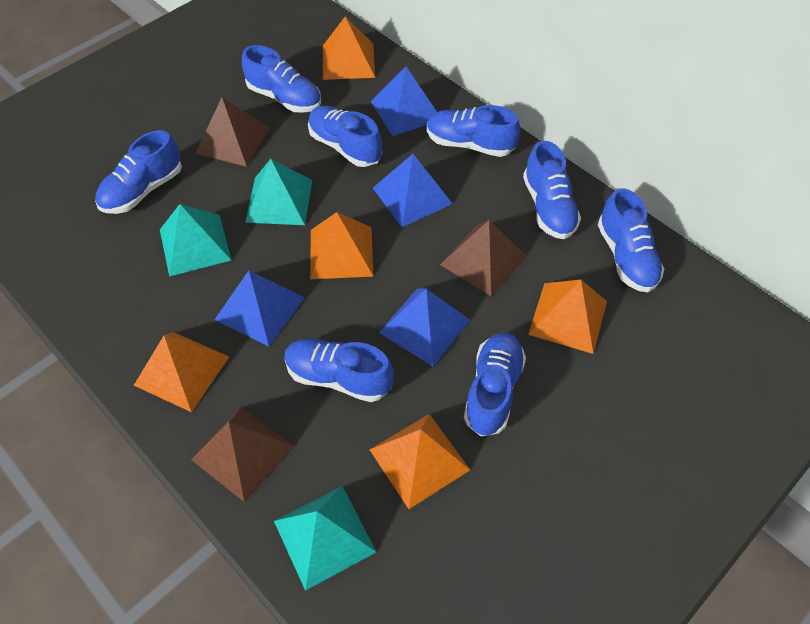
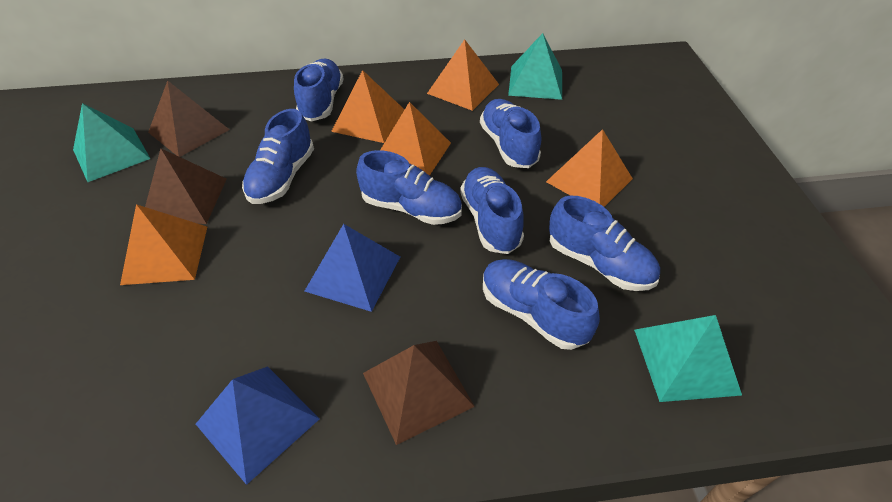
blue pyramid: [215,270,304,346] [371,66,437,136] [373,154,453,227] [379,288,470,366] = 4 -> [196,366,320,485] [304,224,400,312] = 2
blue shoe: [95,130,182,214] [242,45,321,113] [284,339,394,402] [308,105,382,167] [427,105,520,157] [464,332,526,437] [523,141,581,239] [598,188,664,292] = 8 -> [242,109,314,204] [294,59,344,122] [356,150,462,225] [460,167,524,254] [480,99,541,168] [483,259,600,350] [549,195,660,291] = 7

